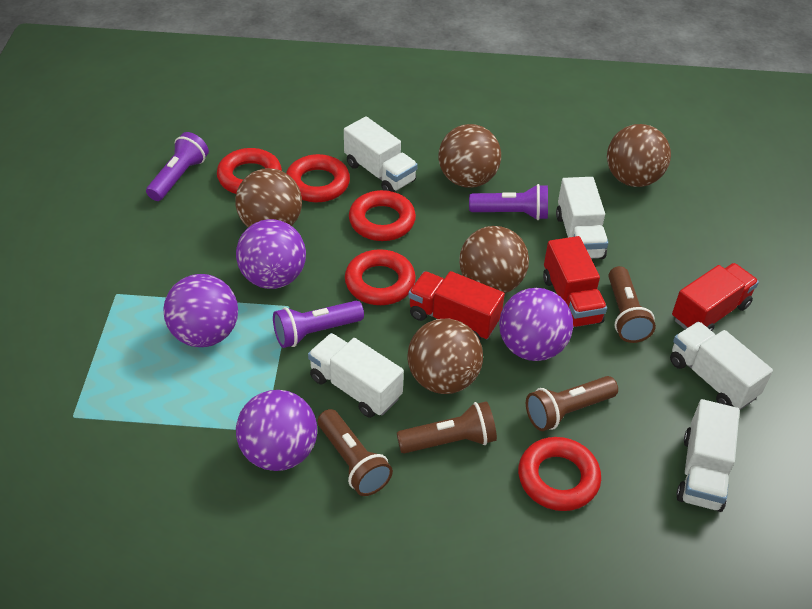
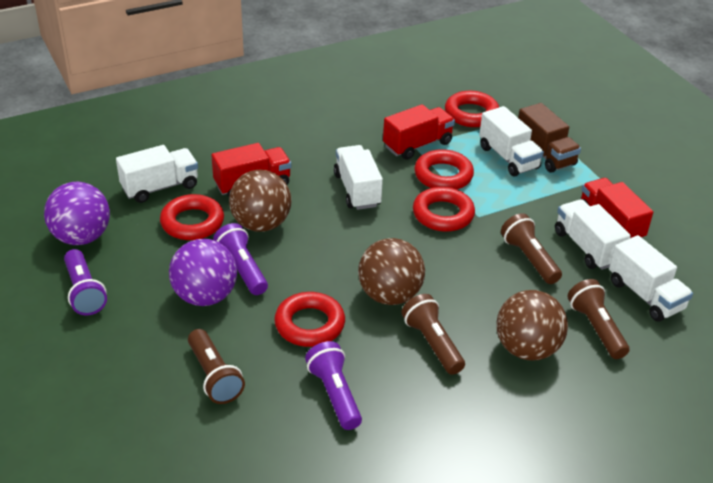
brown ball: [236,168,302,227] [407,319,483,394] [439,124,501,188] [459,226,529,293] [607,124,671,187] = 5 -> [229,170,291,232] [358,238,425,305] [496,290,568,360] = 3
brown truck: none = 0 -> [518,103,581,173] = 1
purple ball: [163,274,238,347] [236,219,306,289] [236,390,317,471] [499,288,573,361] = 4 -> [44,182,110,245] [169,239,237,306] = 2

